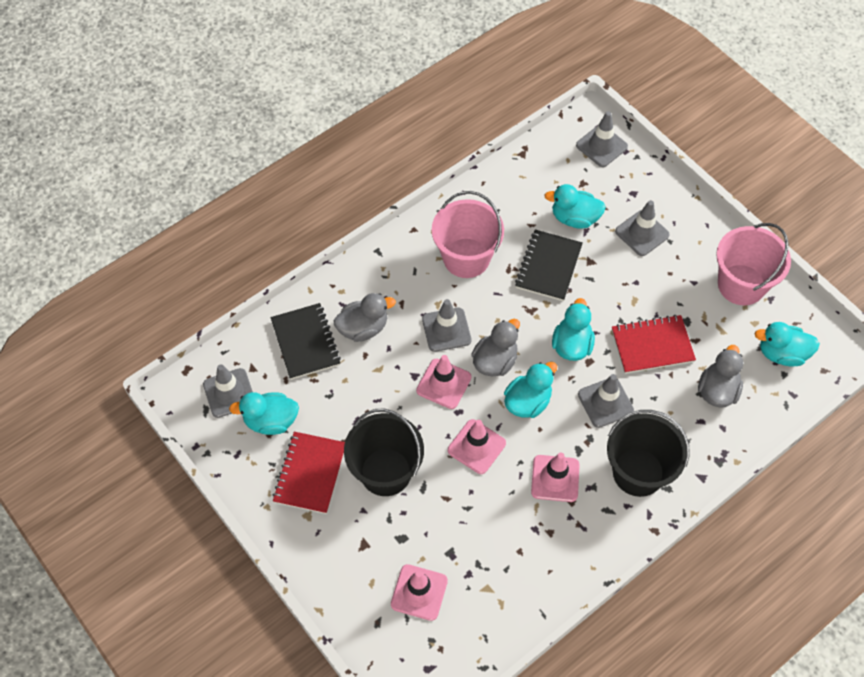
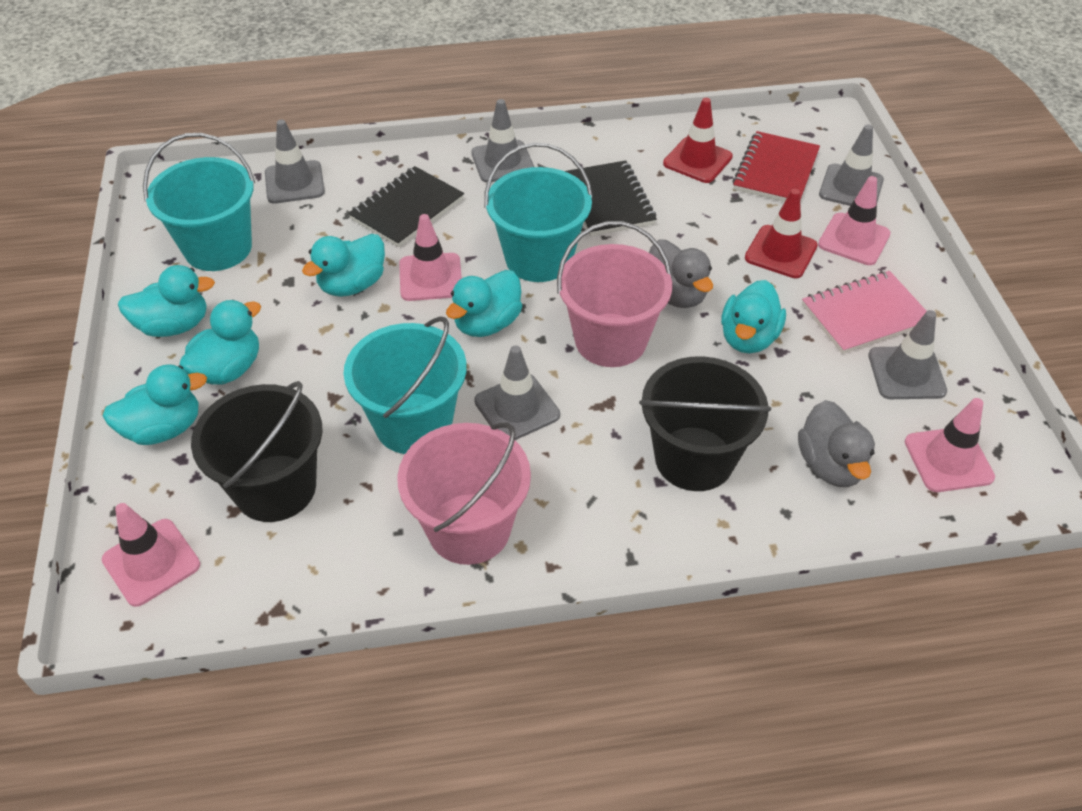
grey duck: [334,293,396,342] [471,319,520,377] [698,345,743,408] = 3 -> [649,239,713,308] [798,400,875,487] = 2
pink notebook: none = 0 -> [802,271,927,354] = 1
red notebook: [273,432,345,514] [612,315,696,374] = 2 -> [732,131,820,202] = 1
red traffic cone: none = 0 -> [663,98,733,183] [745,189,818,278] = 2
turquoise bucket: none = 0 -> [143,133,255,271] [344,316,467,454] [484,143,593,282] = 3
turquoise duck: [229,392,299,435] [504,362,557,418] [544,184,606,229] [552,298,595,361] [755,322,820,366] = 5 -> [103,364,207,445] [118,265,215,337] [179,300,261,385] [302,234,385,297] [446,270,522,337] [721,280,786,354] = 6

